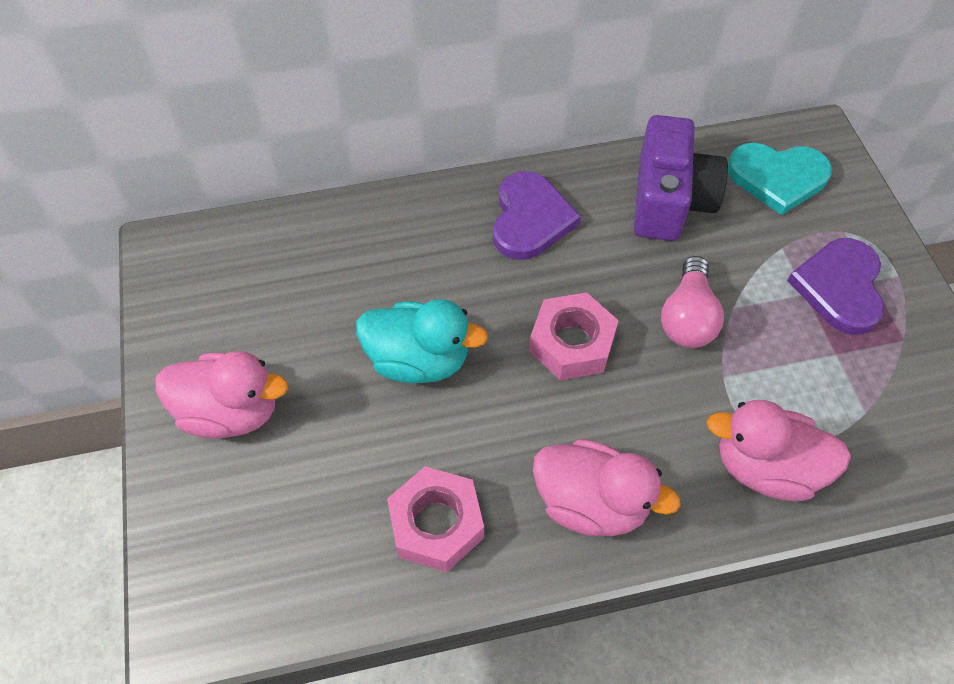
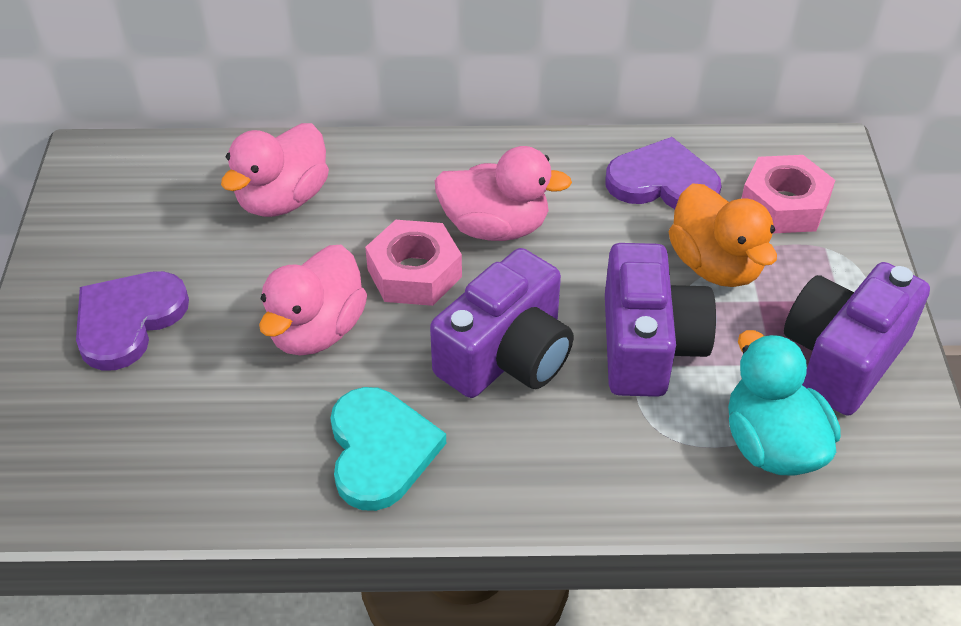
orange duck: none = 0 -> [669,183,777,287] = 1
pink light bulb: [661,256,724,348] = 1 -> none = 0
purple camera: [634,115,728,241] = 1 -> [430,248,574,398] [605,243,716,397] [784,262,930,415] = 3

